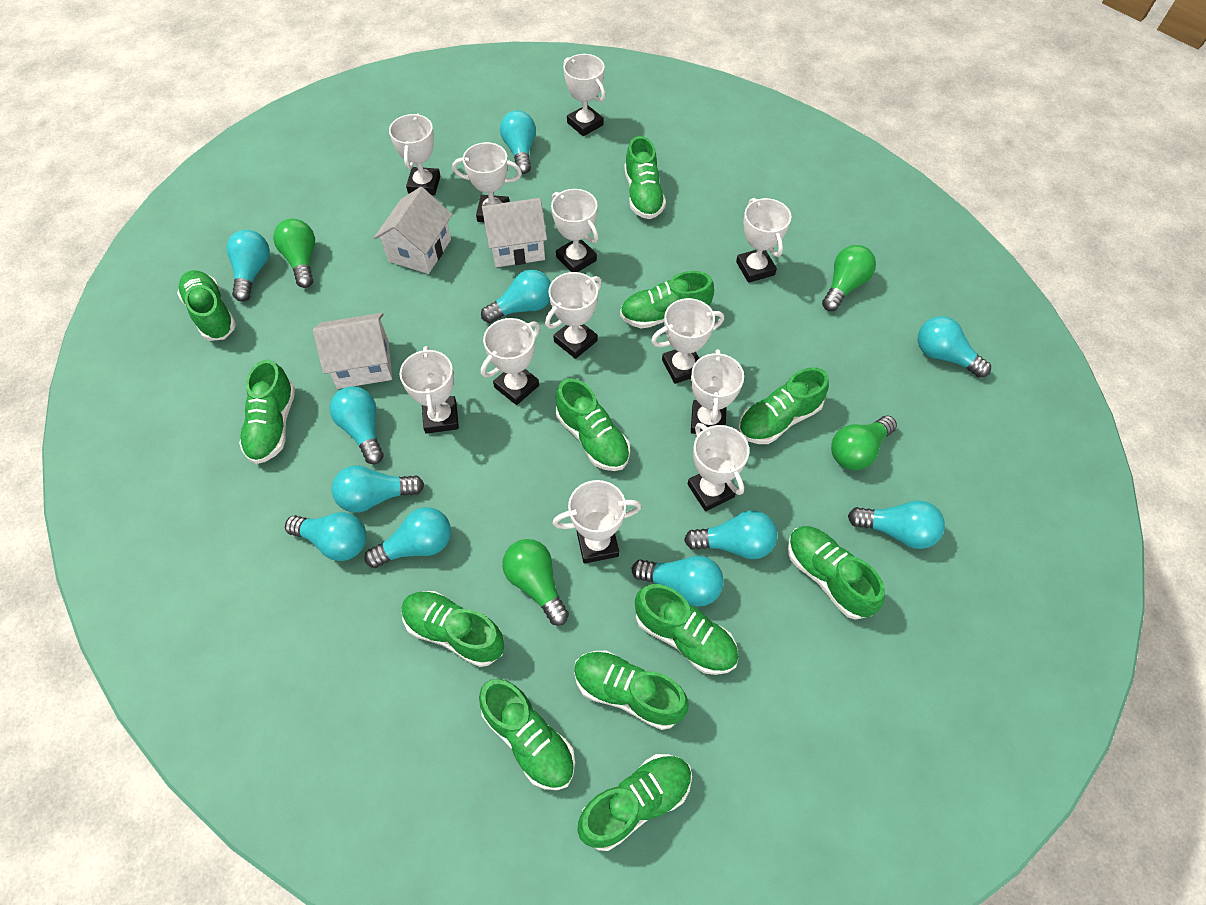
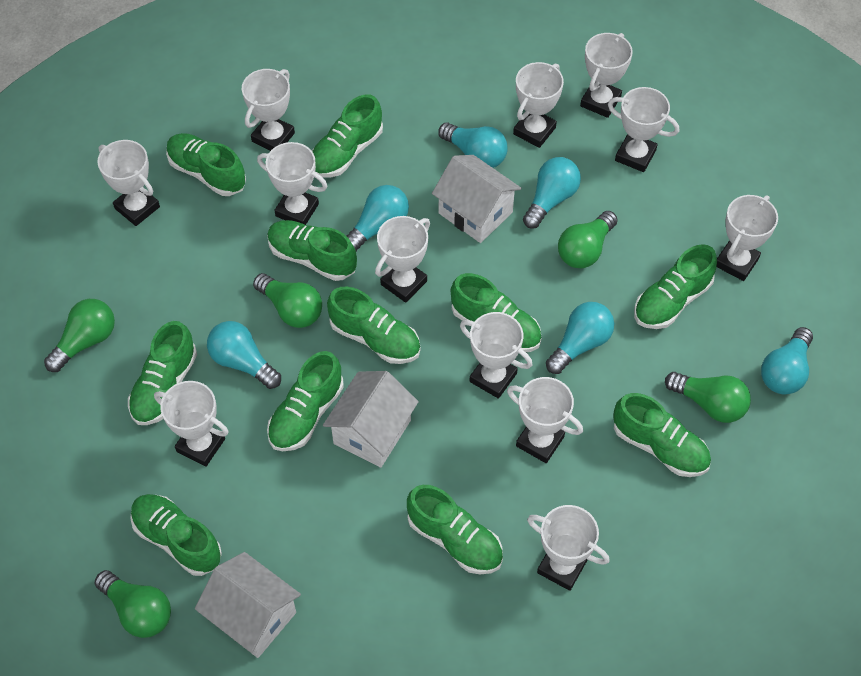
green light bulb: [273,219,315,288] [502,539,569,626] [822,245,876,311] [831,415,897,470] = 4 -> [44,299,115,372] [94,570,171,638] [253,273,322,328] [558,211,618,269] [665,372,751,423] = 5
green shoe: [177,270,236,341] [239,359,295,464] [401,591,504,667] [479,679,575,790] [556,378,630,471] [574,651,689,730] [577,754,692,851] [620,271,714,328] [624,136,666,219] [635,584,739,675] [738,367,829,444] [787,526,885,620] = 12 -> [128,321,197,425] [130,494,222,576] [166,133,246,196] [267,220,357,281] [267,351,344,451] [312,94,383,178] [327,287,420,364] [407,485,503,574] [451,273,542,352] [613,393,711,477] [634,244,717,329] = 11
turquoise light bulb: [226,230,270,302] [285,512,366,561] [330,386,384,464] [332,465,424,513] [364,507,451,568] [481,270,551,323] [500,111,536,174] [632,556,724,607] [684,510,777,559] [848,500,945,549] [918,316,991,378] = 11 -> [207,321,281,389] [346,185,409,252] [438,122,508,168] [523,157,581,229] [546,302,614,374] [761,327,813,394] = 6

